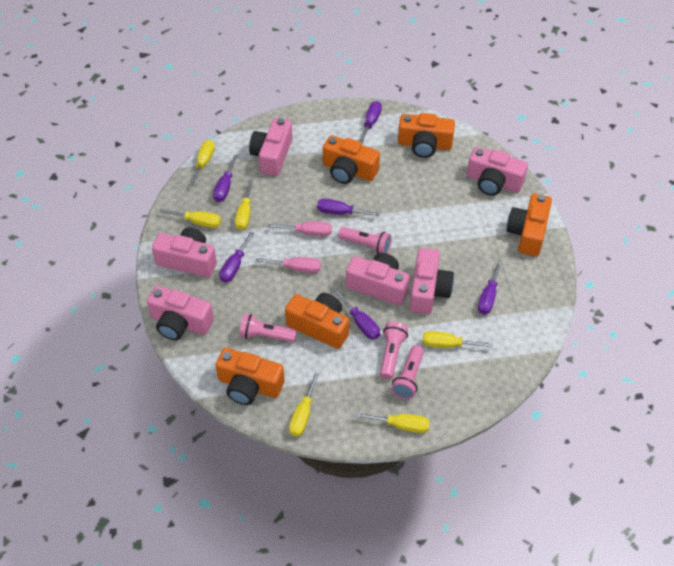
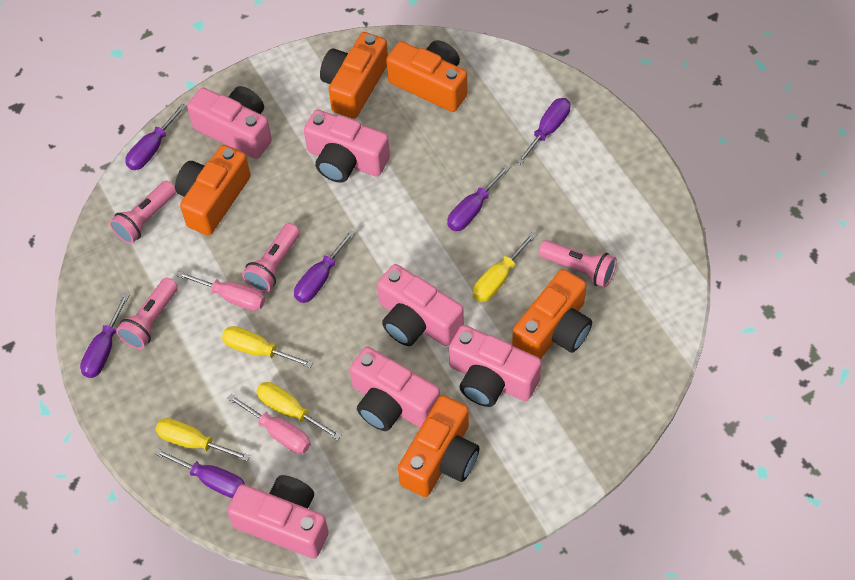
yellow screwdriver: [159,209,221,228] [190,140,215,186] [235,180,253,230] [289,373,319,437] [356,413,430,433] [422,331,492,348] = 6 -> [156,418,250,461] [222,326,313,368] [256,382,342,440] [473,232,536,302] = 4

